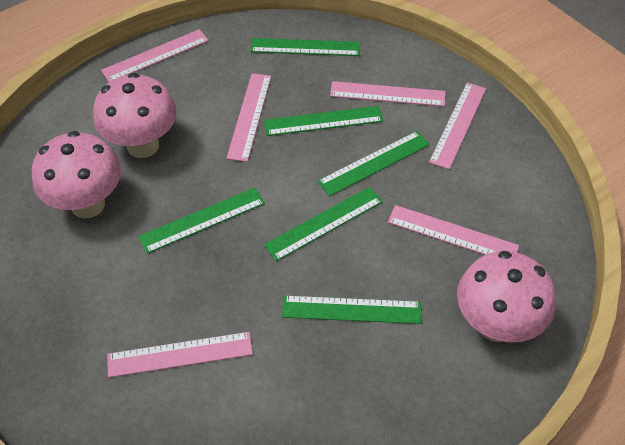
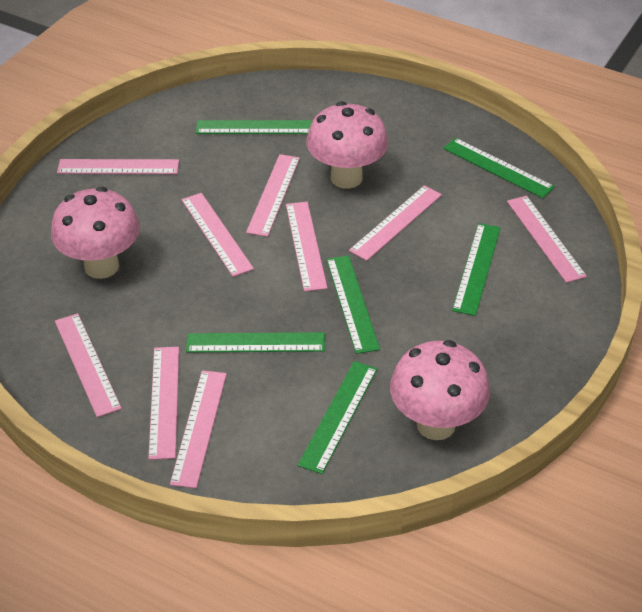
pink ruler: [101,29,209,82] [107,332,253,377] [226,73,271,162] [330,81,446,107] [388,205,519,255] [429,83,486,169] = 6 -> [55,313,122,417] [57,159,179,174] [148,347,179,460] [170,370,227,488] [181,193,254,277] [246,154,300,237] [286,202,327,292] [349,185,442,261] [507,196,587,283] = 9

